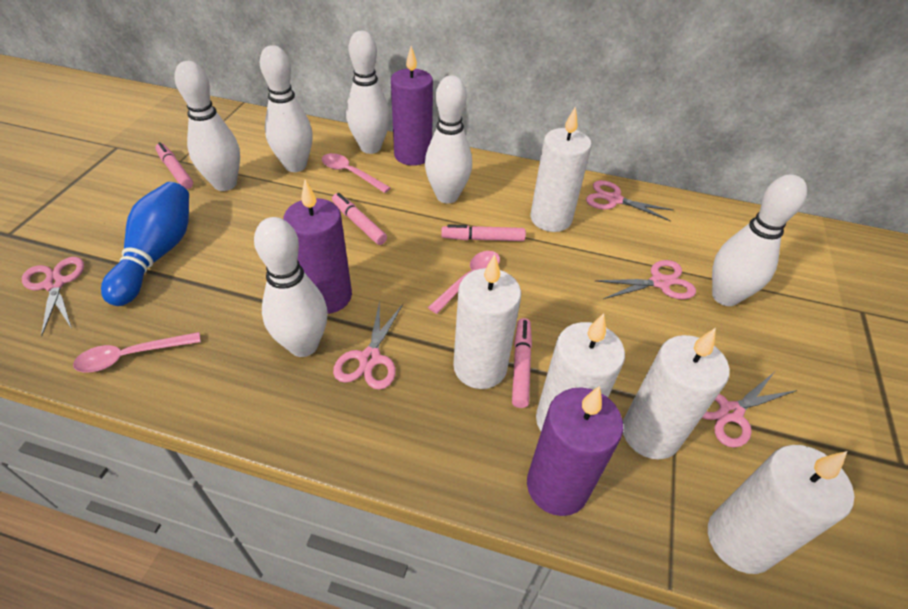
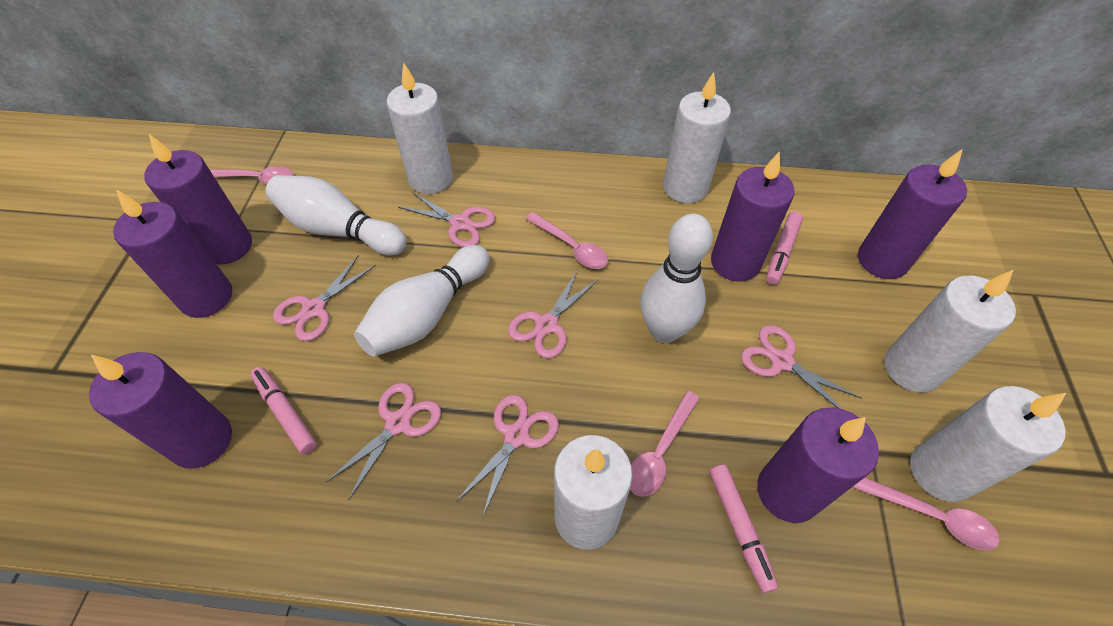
blue bowling pin: [101,182,189,306] = 1 -> none = 0
pink marker: [155,142,193,189] [332,193,387,245] [441,224,526,241] [512,318,532,408] = 4 -> [250,367,317,454] [709,465,778,593] [766,211,803,285] = 3
pink scissors: [22,257,84,336] [333,301,403,390] [586,180,674,221] [596,260,696,299] [702,373,797,448] = 5 -> [273,255,376,341] [326,383,441,500] [398,191,495,247] [456,395,559,518] [508,269,599,358] [741,325,862,409] = 6
pink spoon: [73,332,201,372] [322,153,391,193] [428,251,500,314] = 3 -> [210,166,293,184] [525,212,608,269] [630,391,700,497] [852,477,1000,550] = 4
purple candle: [283,180,352,314] [391,46,433,166] [527,386,623,516] = 3 -> [89,352,232,469] [113,189,232,318] [144,134,252,265] [711,151,794,282] [757,408,879,523] [858,150,967,279] = 6
white bowling pin: [174,61,240,191] [254,217,328,357] [260,45,313,172] [346,31,390,154] [425,76,472,203] [712,174,807,306] = 6 -> [265,175,407,255] [354,245,489,357] [640,214,713,343] = 3

